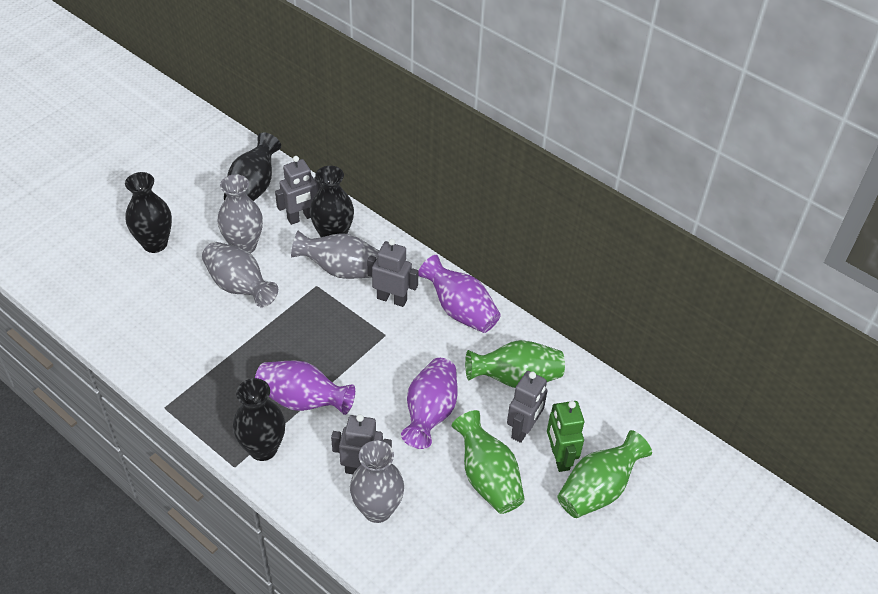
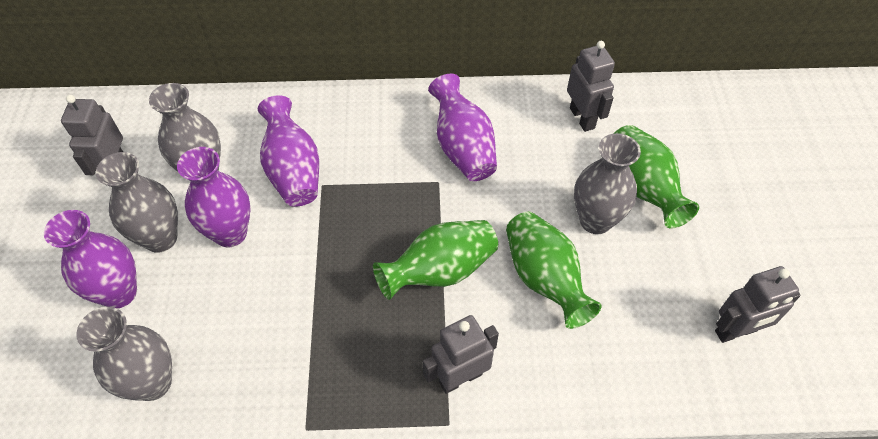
black vase: [125,172,172,253] [224,132,281,201] [233,378,285,461] [310,166,354,237] = 4 -> none = 0
green robot: [547,401,584,472] = 1 -> none = 0
purple vase: [255,361,355,415] [401,358,458,449] [418,255,501,333] = 3 -> [44,210,137,308] [177,147,250,247] [258,95,319,207] [428,74,497,181] = 4

